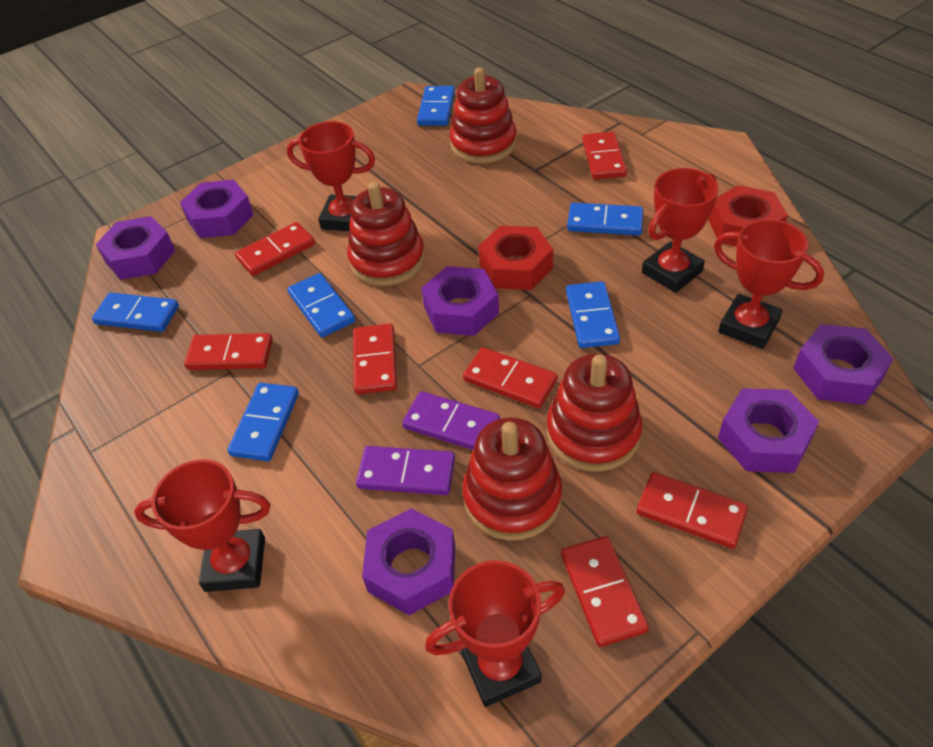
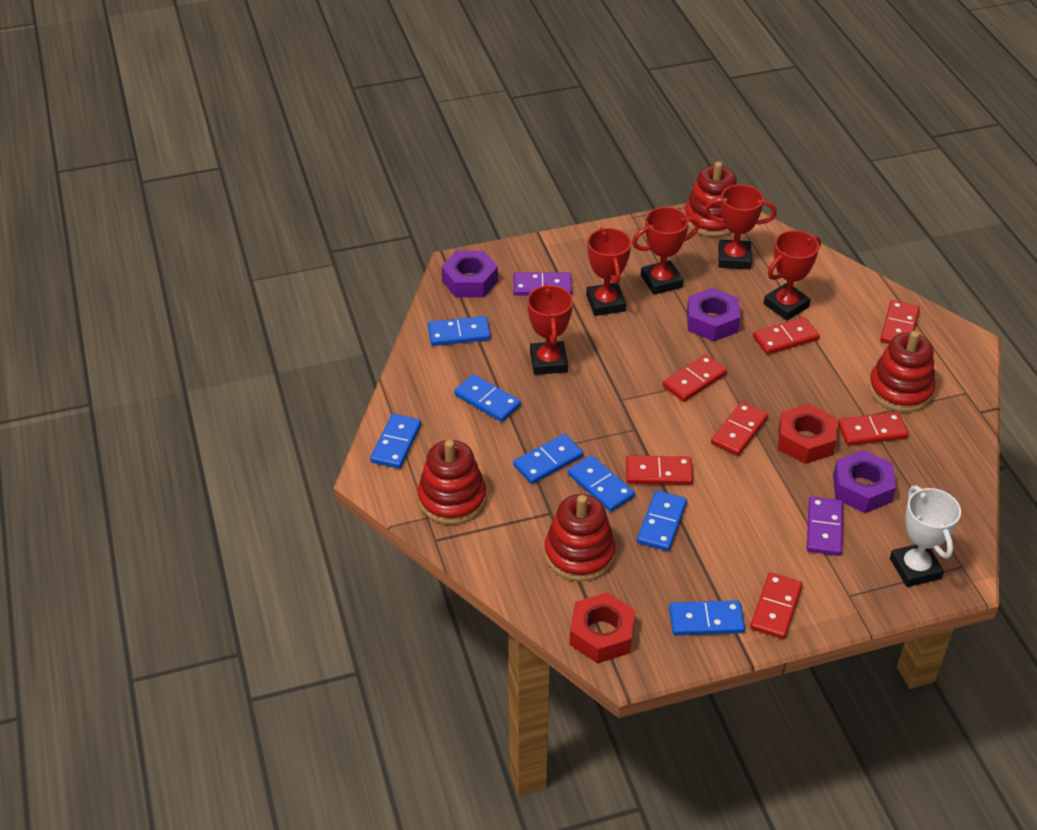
blue domino: [92,293,179,332] [227,383,299,461] [288,273,355,337] [417,86,455,126] [566,281,620,348] [567,203,643,236] = 6 -> [370,414,421,469] [428,316,491,346] [454,374,521,422] [513,434,583,484] [568,455,635,512] [637,491,687,551] [669,600,745,635] = 7
purple nut: [96,216,175,280] [180,180,254,238] [362,508,455,615] [421,266,499,336] [718,388,819,473] [793,324,893,405] = 6 -> [441,251,498,298] [687,288,740,341] [833,450,896,513] = 3
white trophy: none = 0 -> [890,485,961,587] = 1

